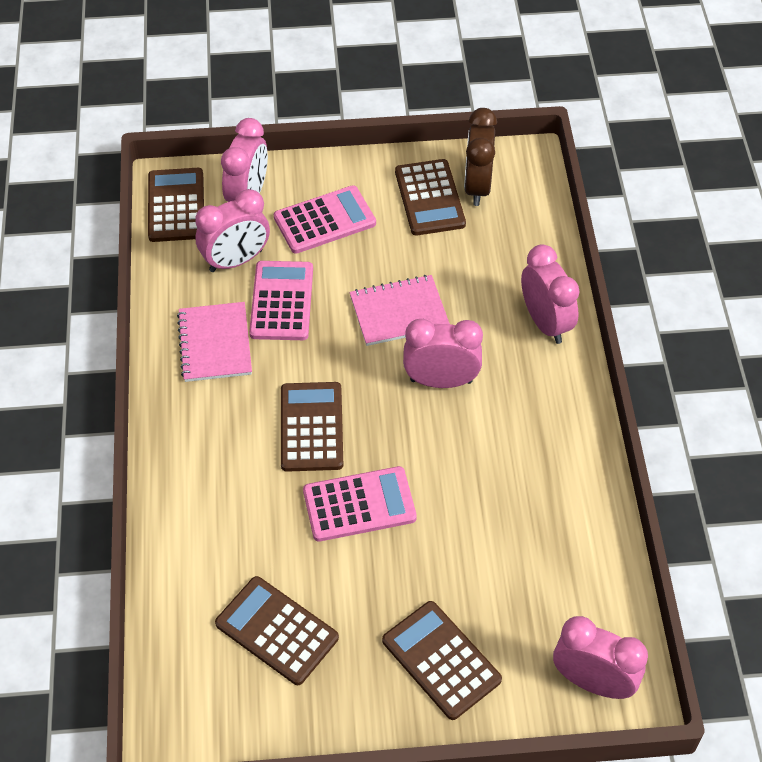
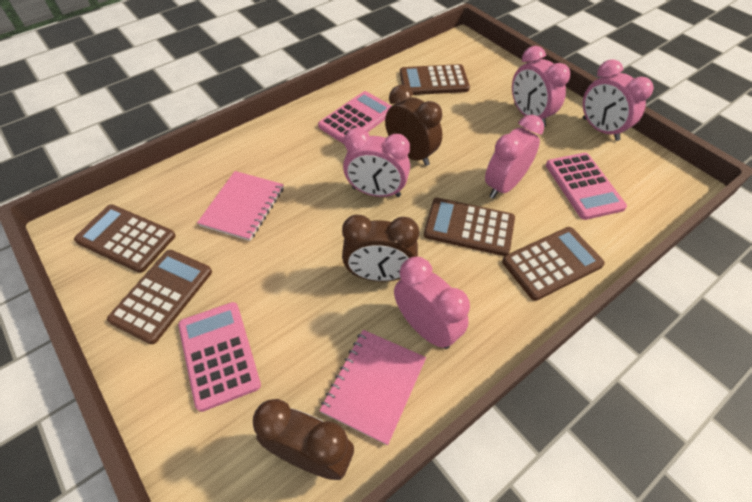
brown clock: [464,108,497,206] = 1 -> [253,399,354,480] [342,215,419,282] [385,85,442,166] = 3

